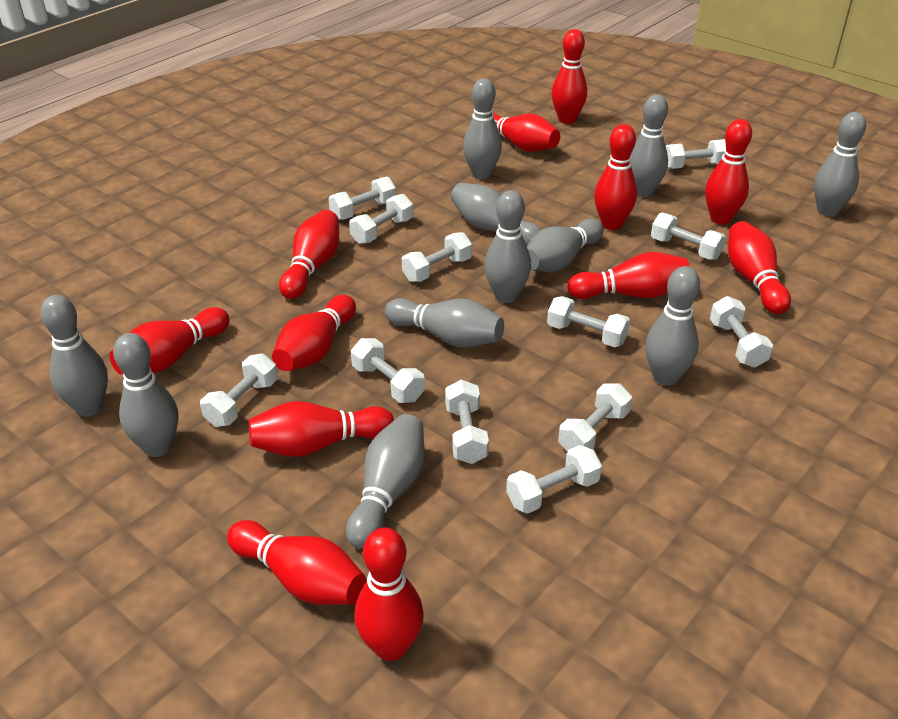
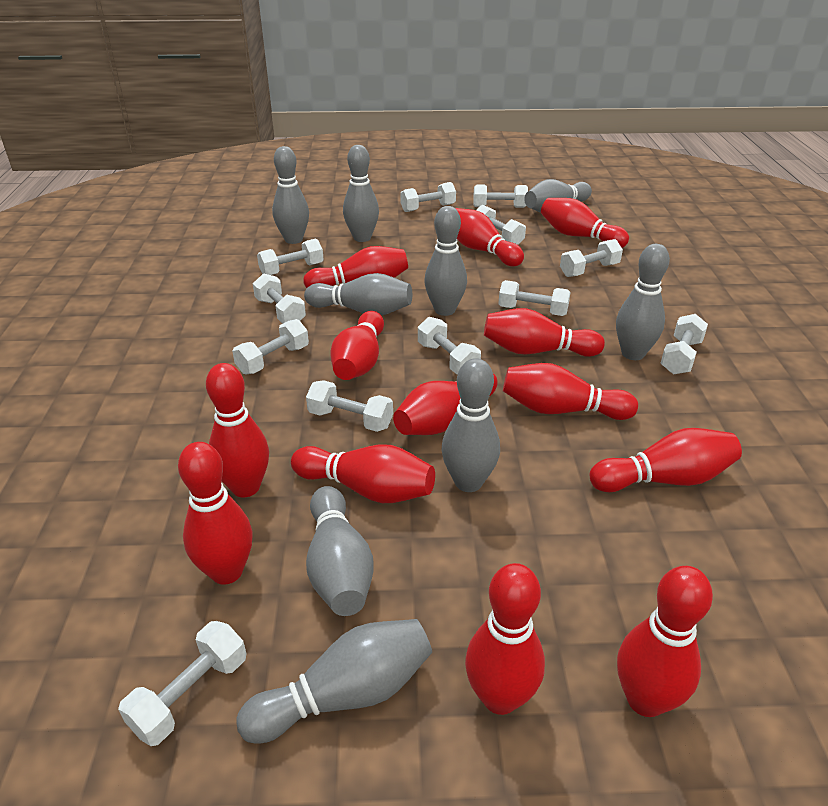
grey bowling pin: [40,295,108,416] [113,333,178,457] [346,414,424,549] [385,298,504,348] [451,183,542,246] [463,78,502,179] [484,190,531,303] [527,219,603,272] [630,94,668,197] [645,266,700,386] [814,112,866,217] = 11 -> [236,619,432,744] [272,146,309,244] [304,273,412,315] [306,486,373,616] [343,145,379,242] [424,206,467,316] [442,358,500,492] [524,179,592,213] [616,244,670,360] = 9
red bowling pin: [109,307,229,374] [227,520,366,605] [249,401,394,457] [272,295,356,371] [279,210,339,299] [354,528,424,661] [492,112,560,152] [552,29,587,124] [567,252,690,299] [594,124,637,230] [705,119,752,225] [728,221,791,314] = 12 -> [178,442,253,585] [206,363,269,497] [291,444,435,503] [304,246,408,288] [330,311,384,380] [393,373,498,435] [455,208,524,266] [465,563,545,715] [484,308,605,357] [503,363,638,420] [541,198,629,248] [590,428,742,492] [617,566,713,717] = 13

